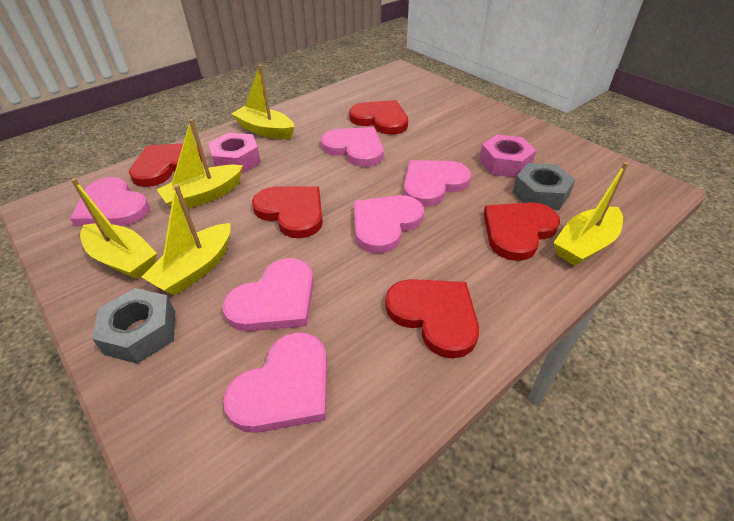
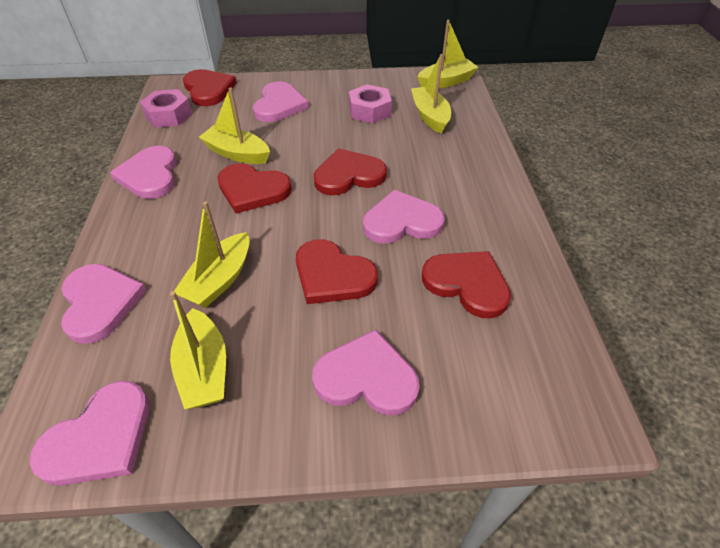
grey nut: [92,288,175,364] [512,163,576,210] = 2 -> none = 0

